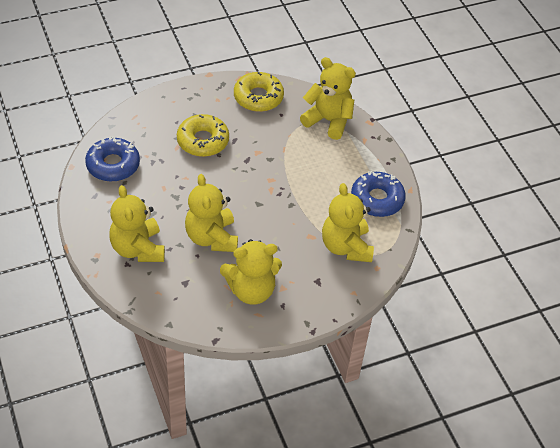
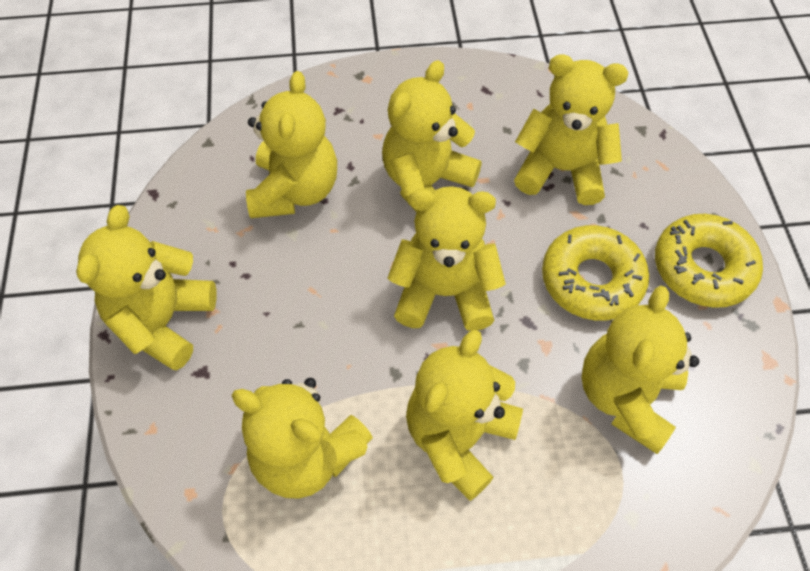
blue donut: [85,136,140,182] [351,171,406,217] = 2 -> none = 0
yellow teddy bear: [109,185,165,262] [185,174,238,252] [220,239,282,304] [300,57,356,140] [322,183,374,262] = 5 -> [76,205,217,371] [232,378,373,499] [246,71,337,218] [382,60,482,212] [387,186,506,331] [406,330,523,501] [514,54,628,205] [582,285,699,454] = 8

